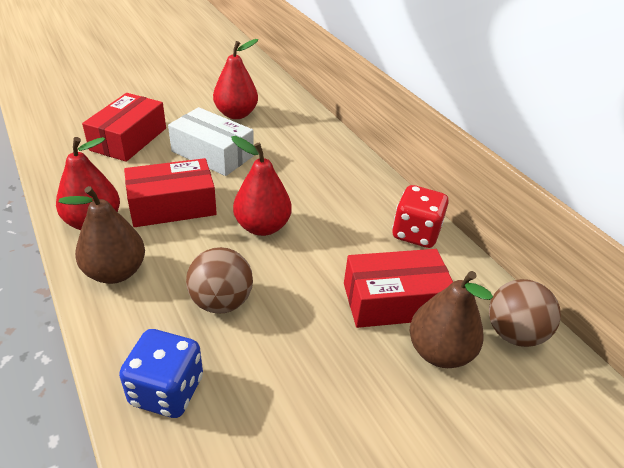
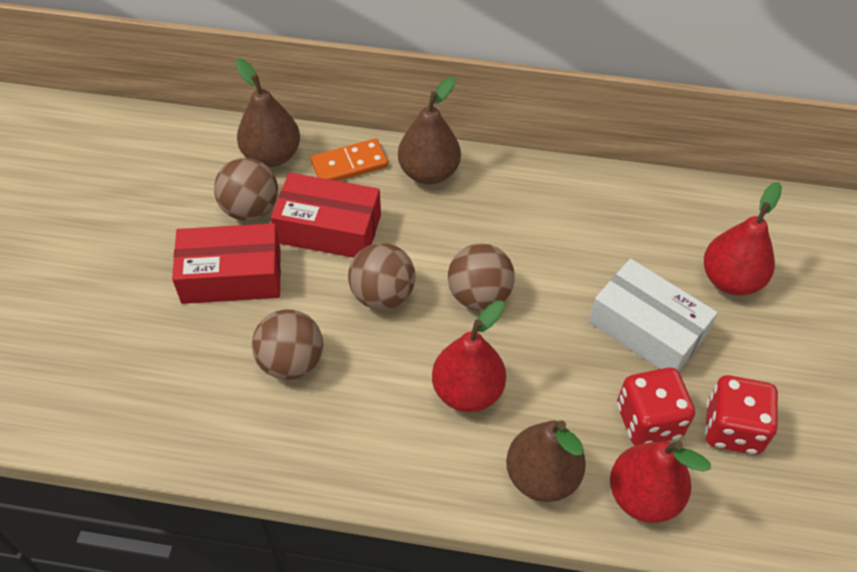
blue dice: [119,329,203,418] = 1 -> none = 0
brown ball: [186,247,253,314] [489,279,561,347] = 2 -> [214,158,278,221] [252,310,323,380] [348,243,415,310] [448,243,515,311] = 4
brown pear: [59,186,145,284] [409,271,493,368] = 2 -> [236,58,300,167] [398,77,461,185] [506,420,586,502] = 3
orange domino: none = 0 -> [311,138,388,181] = 1
red box: [82,93,166,162] [124,158,217,227] [344,249,453,328] = 3 -> [172,223,281,304] [271,173,381,258] = 2
red dice: [392,185,449,248] = 1 -> [617,367,695,445] [705,375,778,455] = 2

